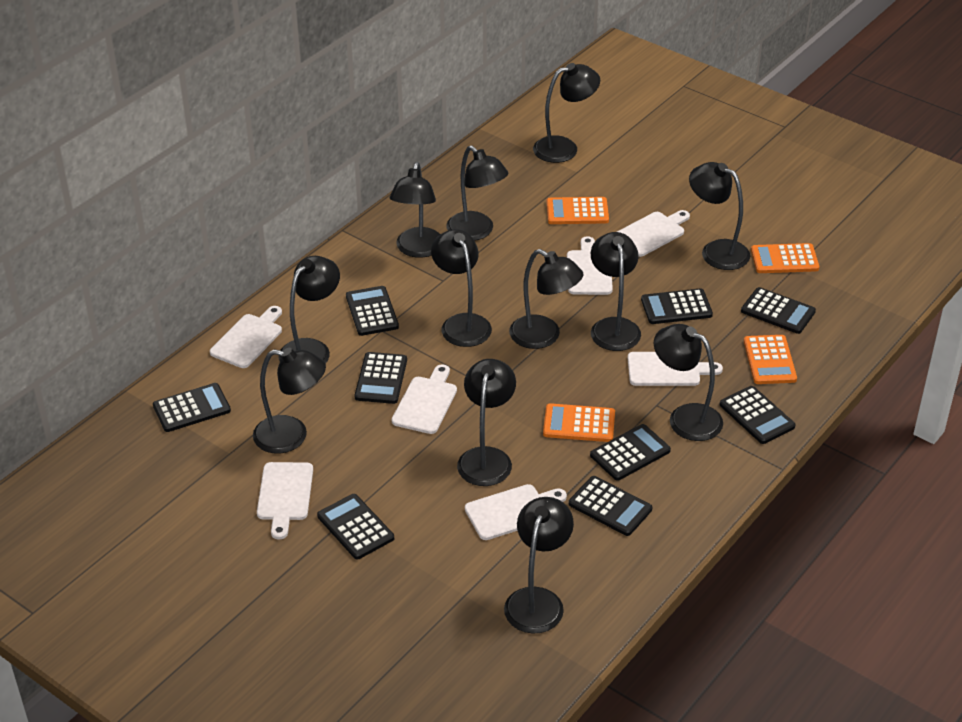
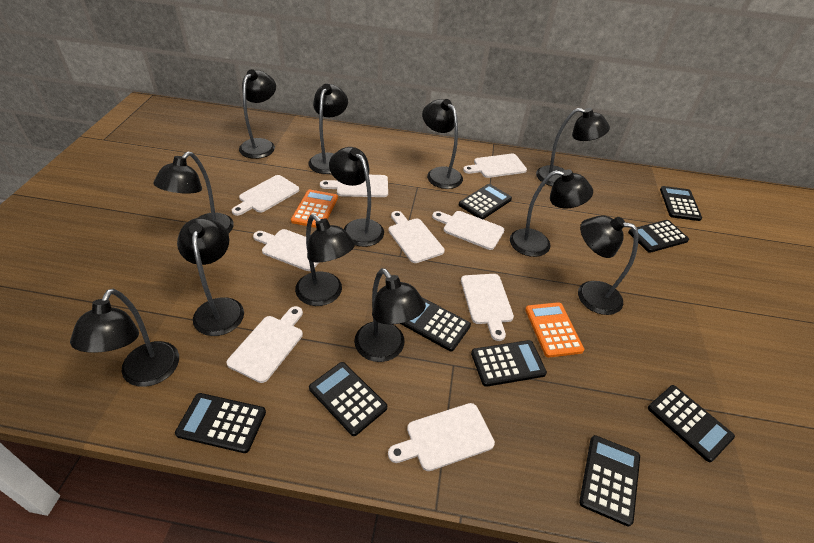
orange calculator: [543,403,615,442] [547,197,609,224] [744,335,797,384] [751,243,819,273] = 4 -> [291,190,338,228] [525,302,584,357] = 2
white cutting board: [210,306,282,368] [257,462,313,540] [392,364,457,434] [465,484,567,540] [567,236,613,295] [617,210,690,257] [628,352,723,386] = 7 -> [226,306,303,383] [232,175,299,216] [253,229,319,271] [320,175,388,197] [388,403,495,471] [389,211,445,263] [432,211,504,250] [461,274,514,341] [463,154,527,178] = 9

